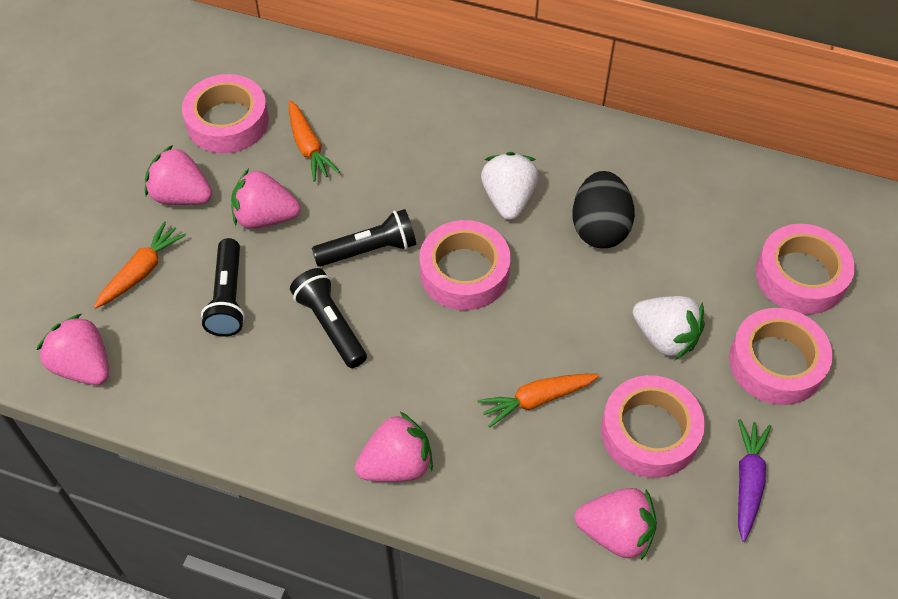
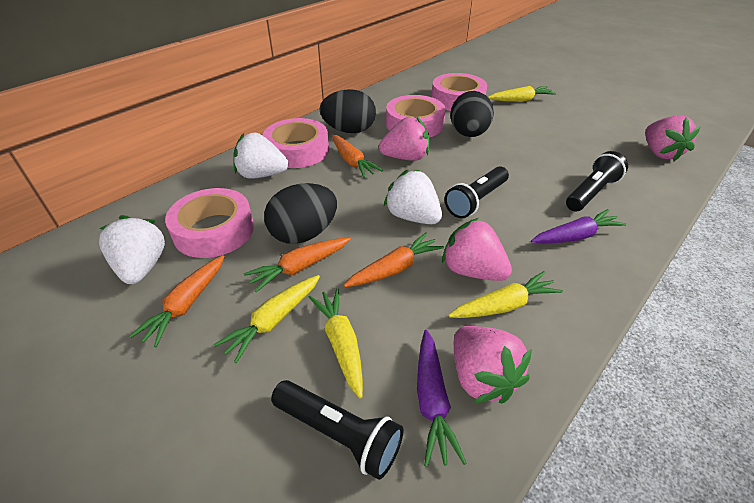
black egg: [573,171,635,248] = 1 -> [264,183,337,244] [320,89,376,133] [451,91,494,137] = 3
orange carrot: [94,221,186,309] [289,100,340,182] [478,374,599,427] = 3 -> [129,255,225,347] [244,238,351,293] [332,135,383,178] [344,232,444,287] = 4
pink strawberry: [37,314,109,385] [145,145,212,205] [231,168,300,229] [355,412,433,482] [574,488,657,560] = 5 -> [379,117,430,161] [442,218,512,281] [454,326,532,404] [645,115,700,161] = 4
pink tape: [182,74,269,153] [419,220,511,310] [601,375,705,478] [729,308,833,405] [756,224,855,314] = 5 -> [165,188,254,258] [262,118,329,168] [386,95,446,138] [431,73,487,111] = 4
purple carrot: [738,419,771,542] = 1 -> [417,330,466,467] [531,209,626,244] = 2
white strawberry: [481,152,538,220] [633,296,705,360] = 2 -> [99,215,165,284] [233,133,289,179] [384,170,442,224] = 3
yellow carrot: none = 0 -> [214,275,320,363] [309,288,363,399] [448,271,563,318] [488,86,556,102] = 4

